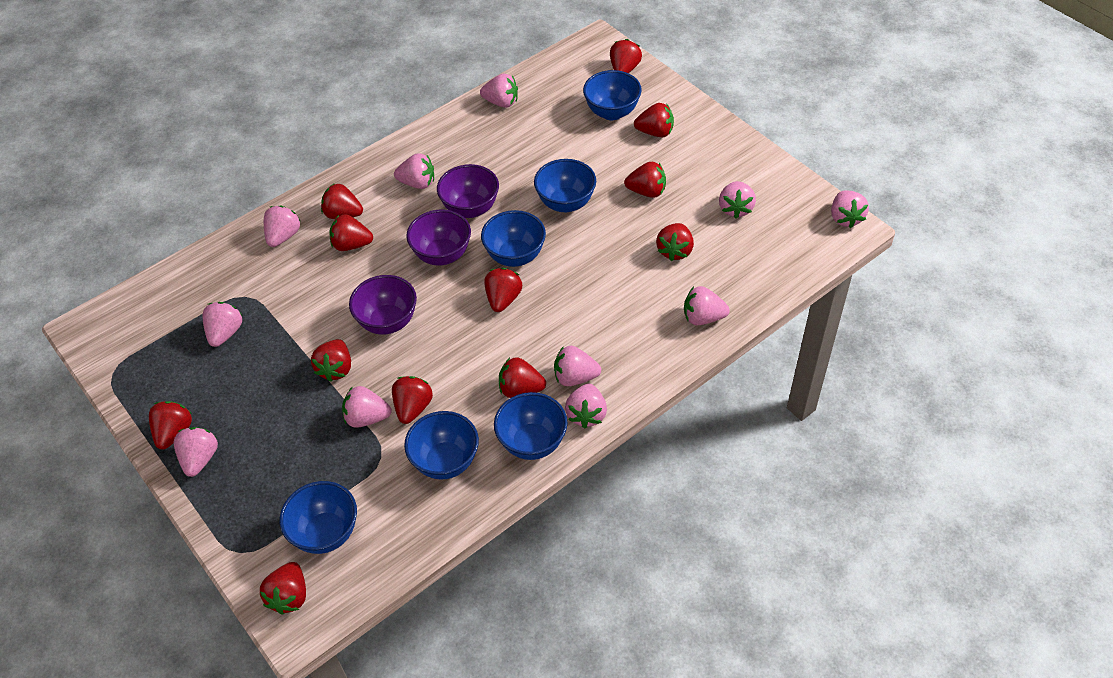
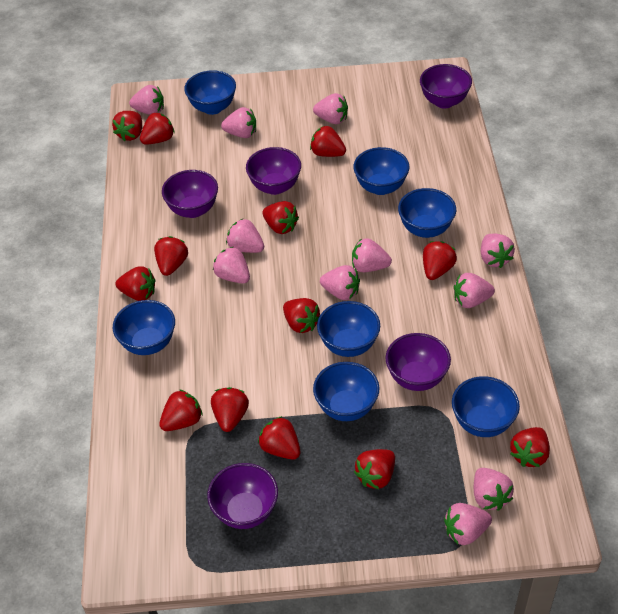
blue bowl: [280,481,357,554] [404,411,479,479] [481,210,546,267] [494,392,568,460] [534,159,596,212] [583,70,642,120] = 6 -> [113,300,175,355] [184,70,236,115] [313,362,379,421] [317,301,380,357] [353,147,409,195] [398,188,456,238] [452,376,520,437] = 7
purple bowl: [349,275,417,335] [406,209,471,266] [437,164,499,218] = 3 -> [162,170,218,218] [207,463,278,529] [246,147,301,195] [386,333,451,391] [420,64,472,108] = 5
red strawberry: [149,401,192,449] [260,562,306,614] [311,339,351,382] [321,183,363,219] [329,214,373,251] [392,376,433,424] [484,268,522,312] [499,357,546,398] [610,39,642,73] [624,162,666,198] [634,103,674,137] [656,223,694,261] = 12 -> [112,111,142,141] [116,266,156,301] [140,112,175,145] [154,236,188,276] [159,389,203,431] [211,387,249,432] [258,416,301,460] [262,201,299,234] [283,298,320,333] [310,126,346,157] [354,449,395,489] [423,241,457,280] [510,427,550,467] = 13

